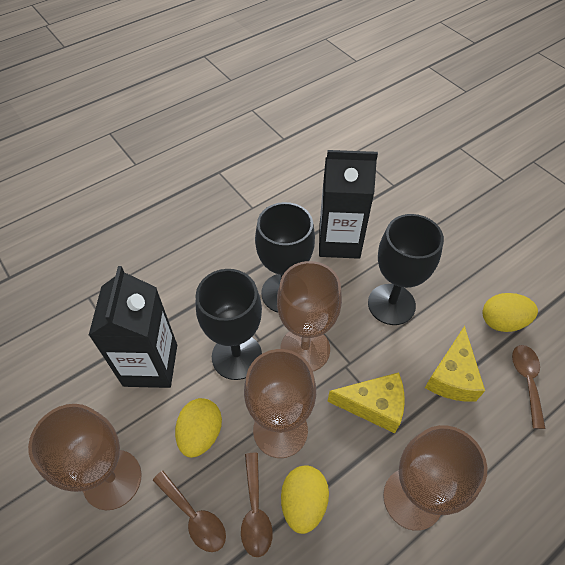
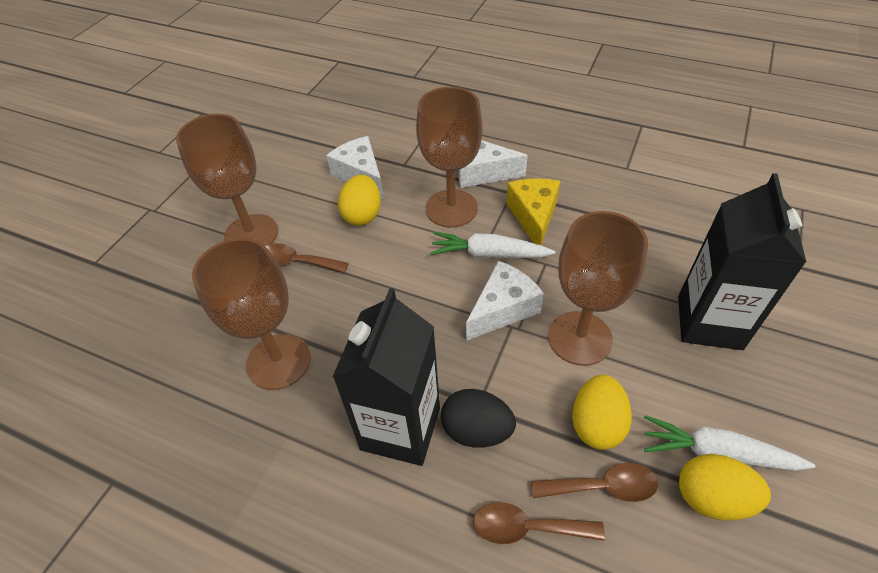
black egg: none = 0 -> [441,389,516,448] = 1
black goblet: [196,269,262,380] [255,202,315,312] [368,214,444,325] = 3 -> none = 0
white carrot: none = 0 -> [430,232,555,258] [644,415,815,471] = 2
white cheese: none = 0 -> [326,136,384,199] [459,140,528,188] [466,261,544,341] = 3
yellow cheese: [327,372,405,433] [425,326,485,402] = 2 -> [506,178,560,245] = 1

